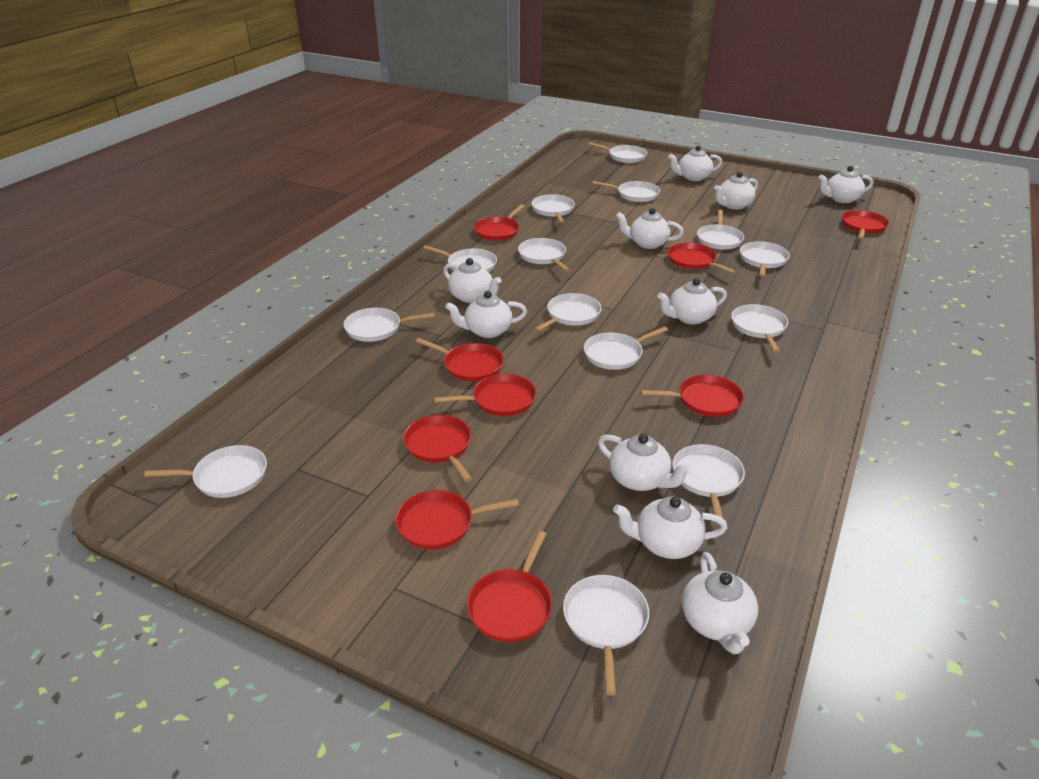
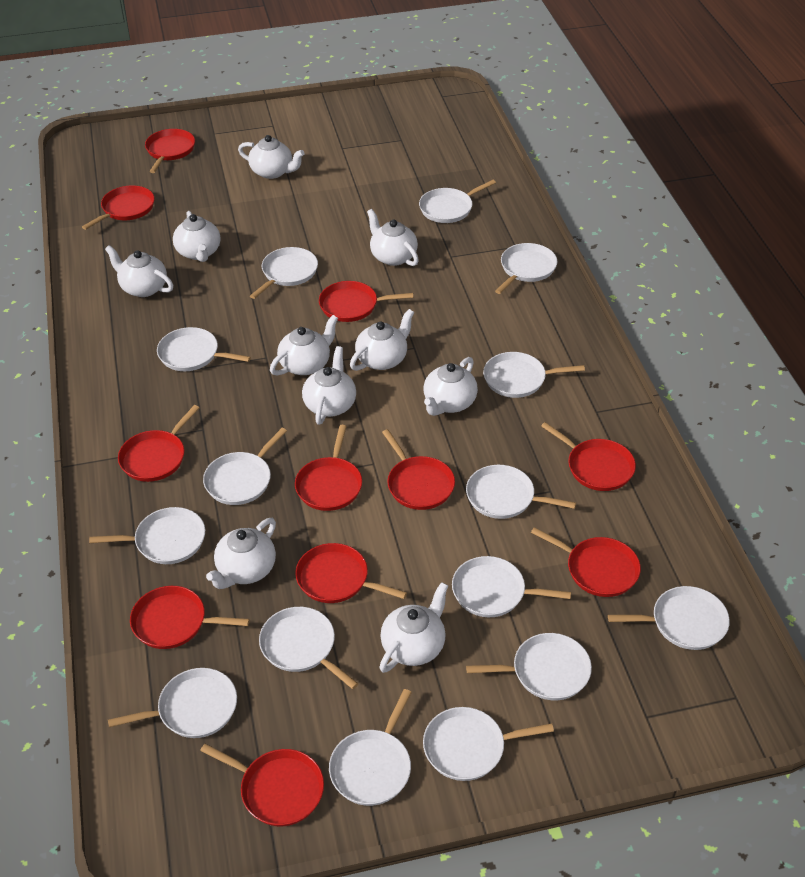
red pan: [396,490,519,550] [403,415,472,482] [415,338,504,382] [434,374,536,416] [467,531,552,642] [474,204,524,241] [641,374,744,417] [667,242,736,274] [842,210,889,239] = 9 -> [82,185,155,230] [118,405,199,482] [130,586,249,649] [145,129,195,173] [200,744,324,826] [295,425,362,511] [295,543,407,603] [319,281,413,322] [382,429,455,510] [531,527,641,597] [541,422,636,491] = 11
white pan: [144,445,267,498] [344,308,435,342] [423,245,497,272] [518,238,570,271] [531,194,575,223] [534,293,601,332] [563,575,649,696] [584,326,668,370] [588,142,647,163] [593,181,660,202] [672,444,745,526] [697,210,744,250] [731,304,788,353] [740,241,790,277] = 14 -> [89,507,205,564] [108,668,237,738] [157,327,251,371] [203,428,287,505] [250,247,318,299] [259,607,358,689] [329,689,412,806] [419,180,496,223] [423,707,554,781] [452,556,571,617] [466,465,576,519] [466,633,592,700] [483,352,585,398] [495,243,557,294] [608,586,730,650] = 15

